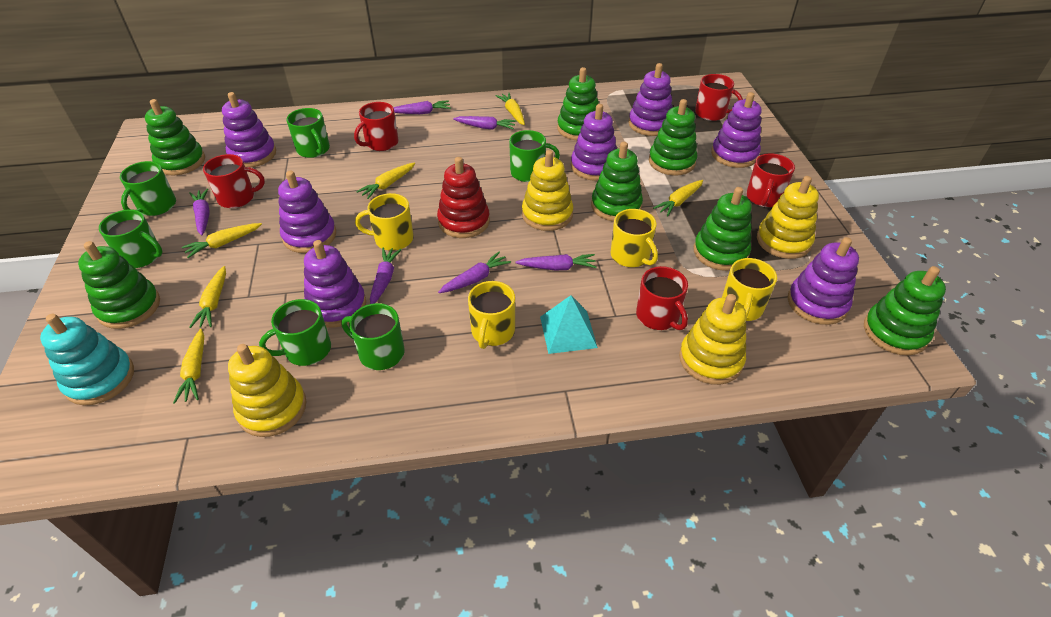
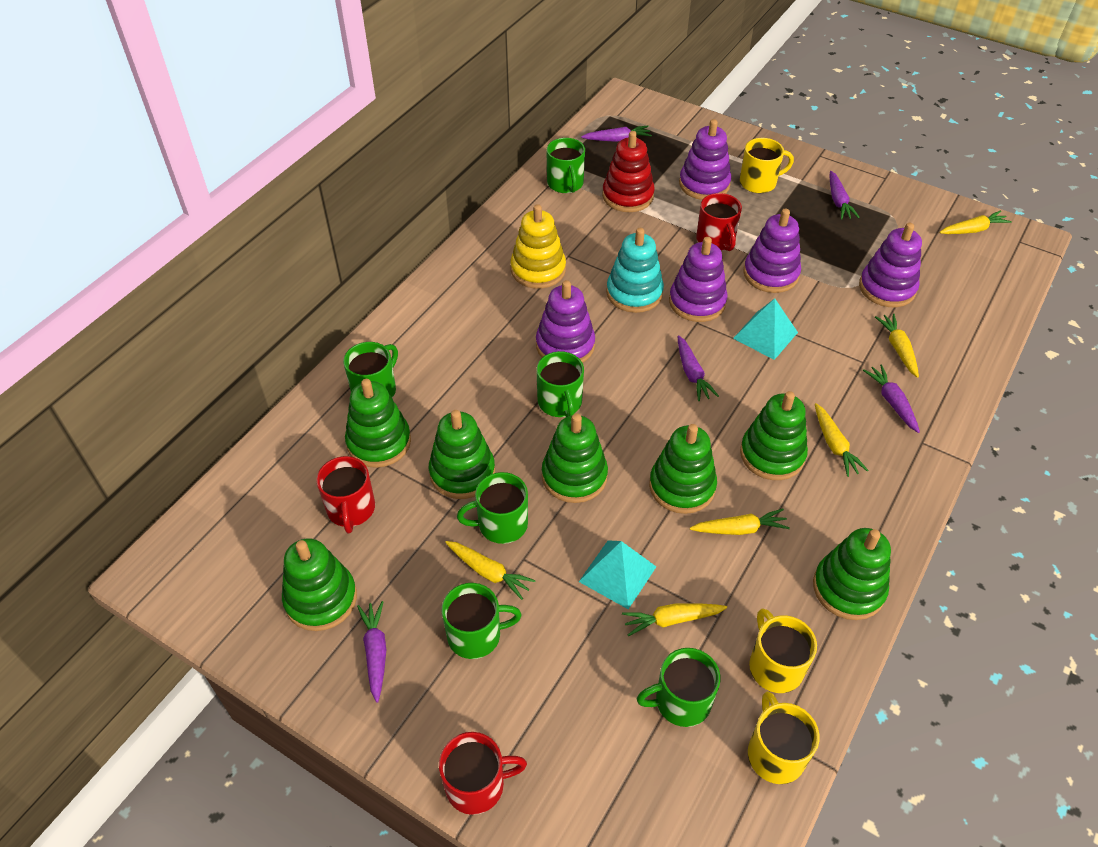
purple carrot: [189,189,209,236] [370,248,402,304] [393,100,451,114] [438,252,511,293] [453,116,516,130] [516,254,596,271] = 6 -> [357,601,386,703] [581,126,652,142] [678,335,719,401] [830,171,860,219] [863,364,920,433] = 5
purple stacking toy: [222,92,276,167] [278,171,336,253] [304,240,366,328] [571,104,617,181] [628,63,673,136] [711,92,761,168] [788,237,859,325] = 7 -> [536,280,595,363] [669,237,728,322] [679,119,731,200] [743,208,801,293] [859,223,922,307] = 5
red mug: [203,154,265,208] [354,102,398,151] [636,266,688,330] [695,74,743,121] [746,153,795,207] = 5 -> [316,456,375,533] [439,732,527,815] [696,193,742,251] = 3
turquoise pyramid: [540,295,598,354] = 1 -> [579,540,656,609] [733,298,798,360] = 2
yellow mug: [355,193,414,251] [468,281,515,349] [611,209,658,267] [722,258,777,321] = 4 -> [740,138,794,193] [748,691,820,784] [749,608,817,693] = 3
yellow stacking toy: [228,344,306,437] [522,150,573,231] [679,294,746,385] [757,176,819,259] = 4 -> [510,204,566,289] = 1

